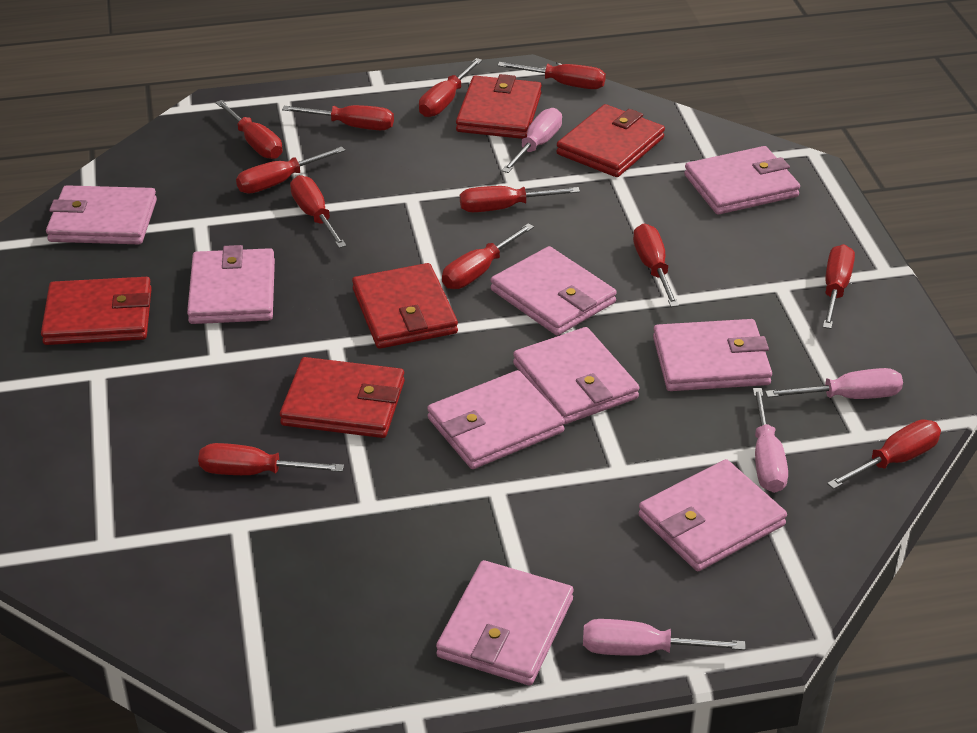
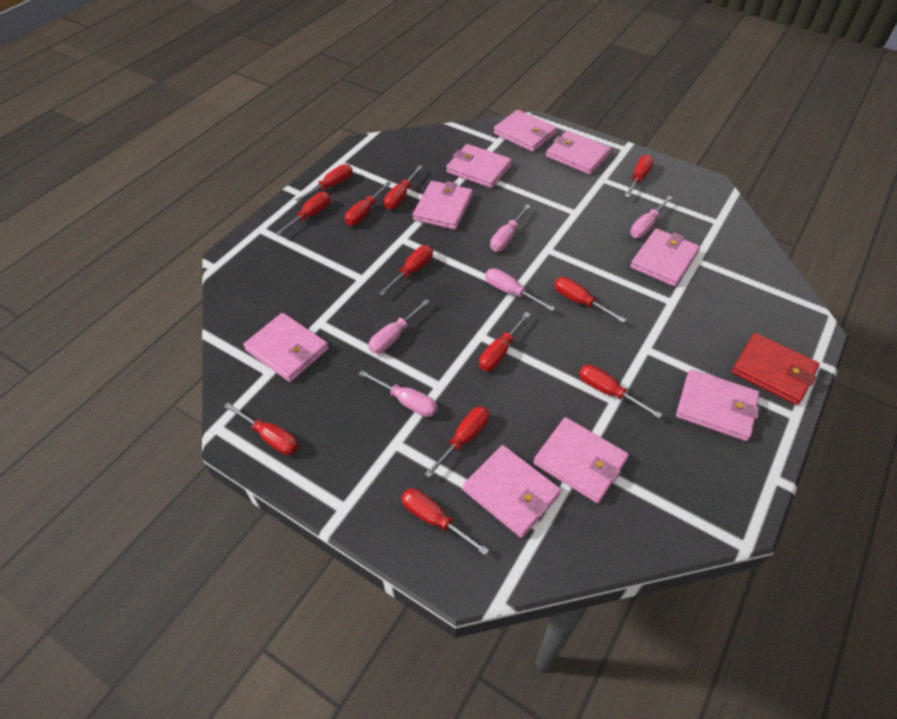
pink screwdriver: [502,108,562,173] [583,619,745,656] [753,388,788,493] [765,368,903,399] = 4 -> [359,370,438,417] [368,299,430,354] [485,268,555,311] [490,204,530,251] [630,196,672,238] = 5
red wallet: [41,277,152,345] [280,357,405,438] [352,263,458,349] [456,74,542,139] [556,104,665,177] = 5 -> [732,333,819,405] = 1

